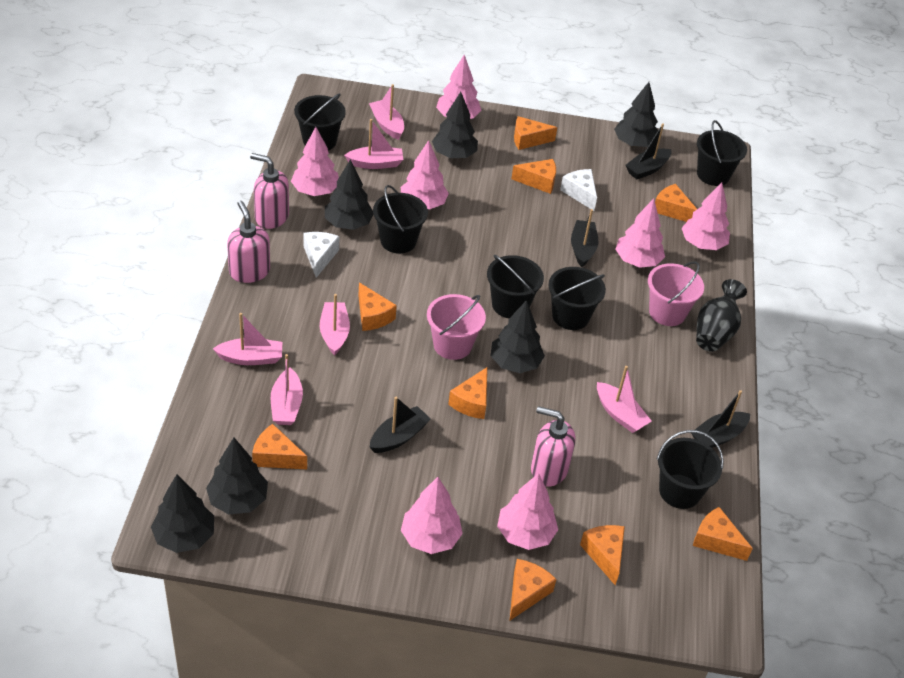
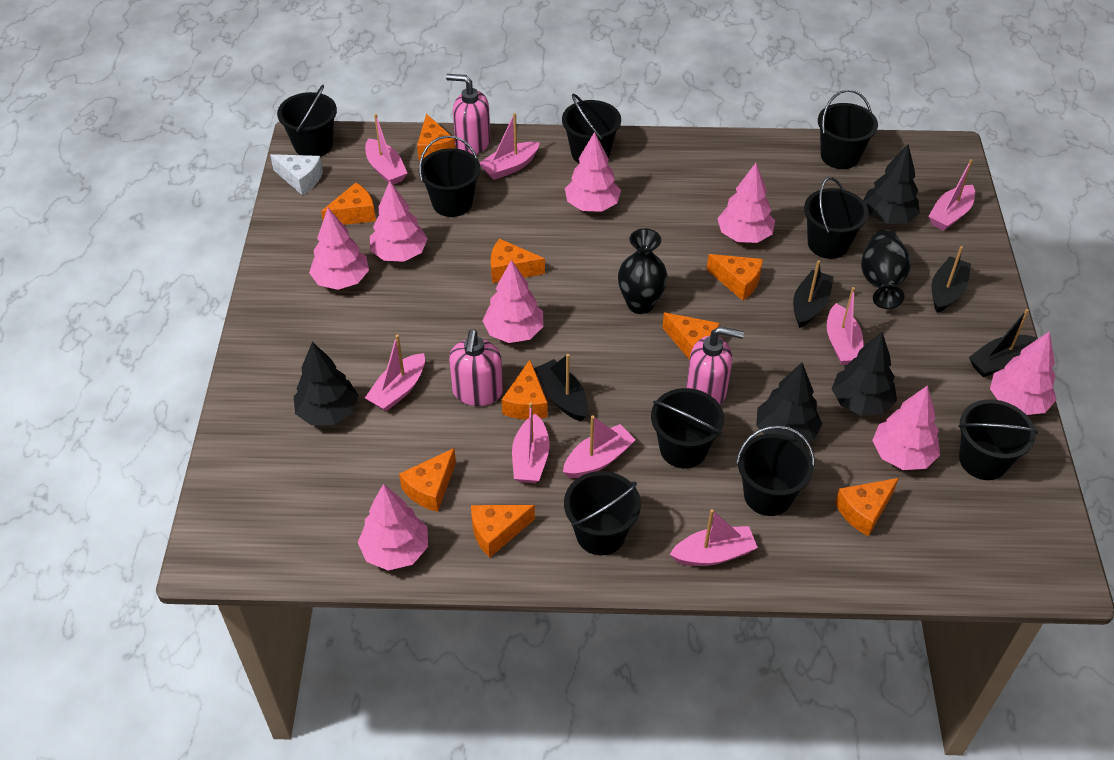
black bucket: [294,93,346,150] [373,185,428,254] [487,255,544,318] [549,267,606,330] [657,430,724,509] [697,120,747,186] = 6 -> [277,85,337,157] [419,135,480,217] [562,93,621,164] [564,471,641,555] [651,388,724,469] [736,425,815,516] [804,177,869,259] [818,89,878,169] [958,399,1038,480] = 9
black tree: [151,474,214,553] [206,438,268,514] [325,159,374,230] [432,92,478,158] [491,300,545,373] [614,82,658,147] = 6 -> [294,342,359,425] [756,362,822,444] [832,332,897,416] [863,144,920,224] = 4
black vase: [696,279,747,352] = 1 -> [618,228,668,314] [861,230,911,309] = 2
pink boat: [213,313,282,365] [271,354,303,425] [320,294,350,356] [344,119,404,169] [369,84,404,140] [597,366,652,433] = 6 -> [365,114,407,185] [365,334,425,411] [479,113,539,180] [512,402,550,483] [563,416,636,478] [670,509,758,566] [827,287,864,365] [928,159,975,231] = 8
pink bucket: [427,294,486,360] [648,261,704,326] = 2 -> none = 0
pink tree: [291,127,339,196] [401,140,449,209] [401,477,463,554] [436,55,481,119] [497,473,558,550] [615,199,665,268] [682,182,730,250] = 7 -> [309,208,369,290] [358,484,428,571] [370,181,428,262] [482,260,544,343] [565,132,621,212] [717,163,775,243] [872,385,940,470] [990,331,1056,415] = 8
white cheese: [304,232,340,278] [560,169,597,211] = 2 -> [270,154,323,195] = 1

